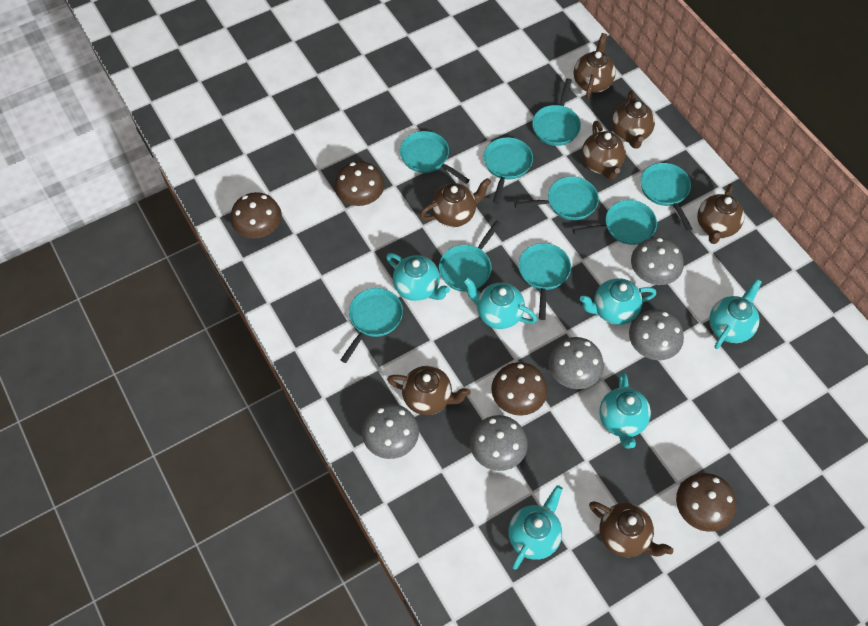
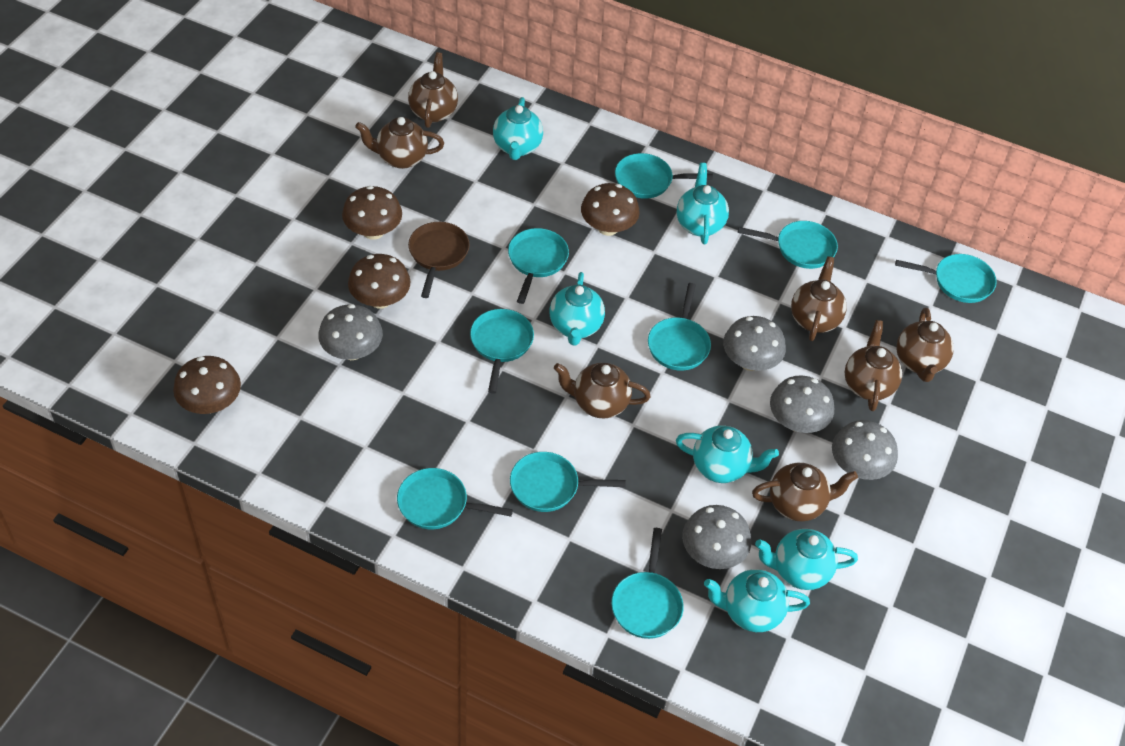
brown pan: none = 0 -> [408,222,470,298] = 1

